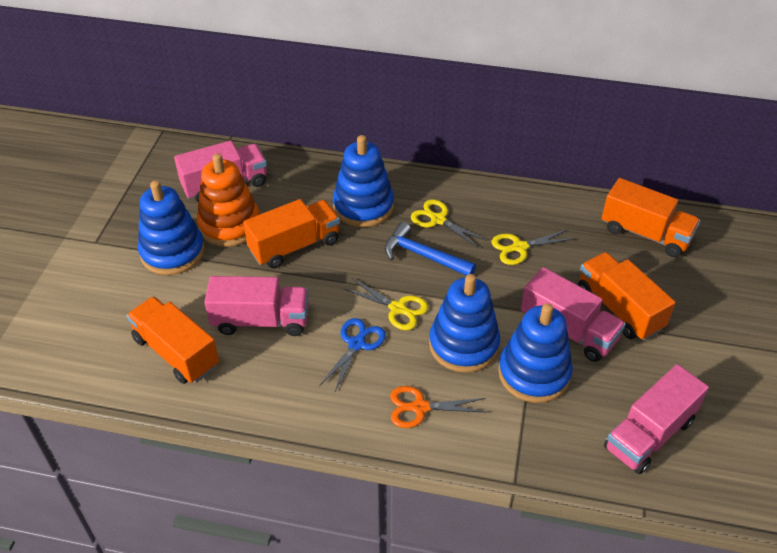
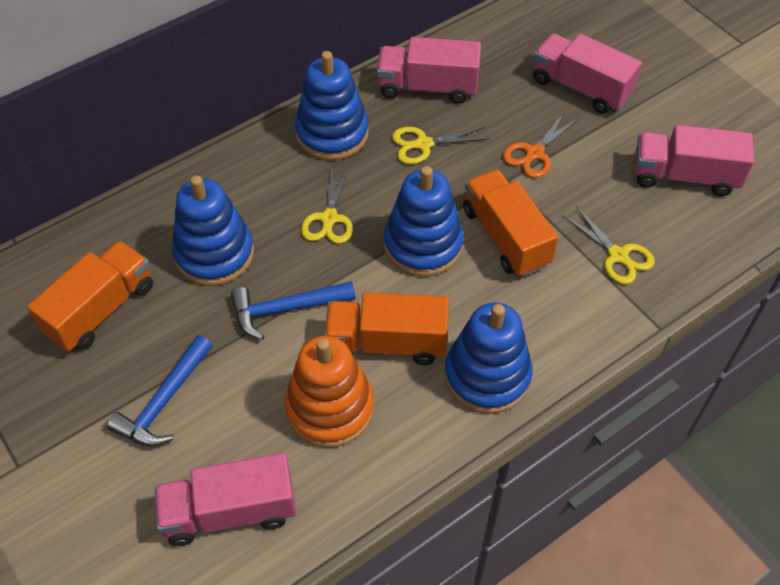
blue hammer: [385,222,476,276] = 1 -> [107,335,213,447] [231,281,355,340] = 2
blue scissors: [319,318,386,393] = 1 -> none = 0
orange truck: [126,296,219,384] [243,199,340,268] [578,252,676,341] [602,178,701,257] = 4 -> [27,241,153,352] [324,292,449,365] [463,169,558,277] = 3

